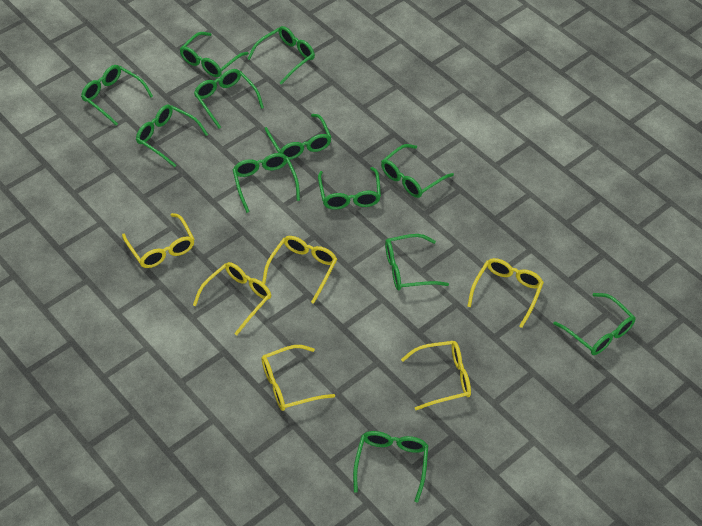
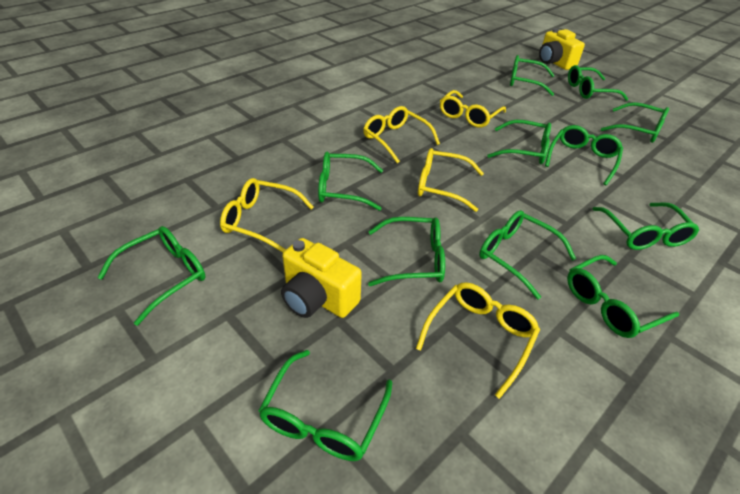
yellow camera: none = 0 -> [281,238,362,318] [539,28,585,70] = 2
yellow glasses: [122,213,194,268] [193,262,271,335] [261,345,335,411] [262,236,337,304] [401,341,471,410] [467,258,544,328] = 6 -> [220,178,314,252] [363,106,440,163] [416,282,540,399] [418,148,484,212] [440,90,506,128] = 5

